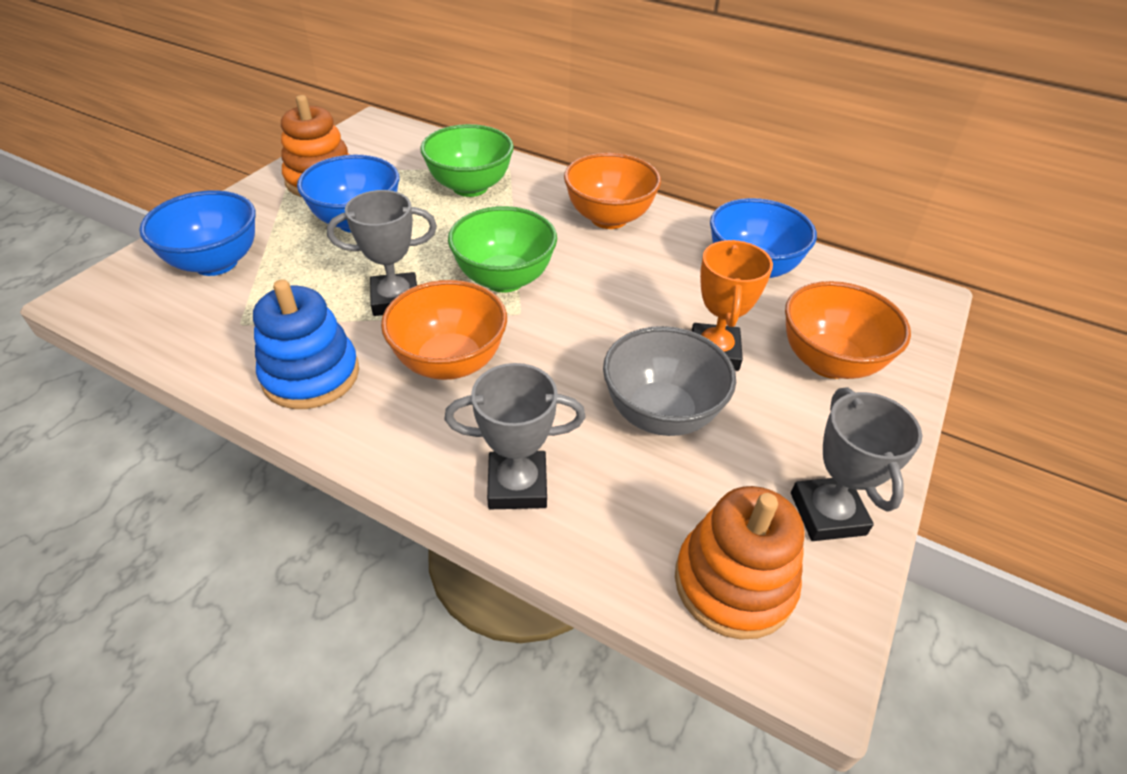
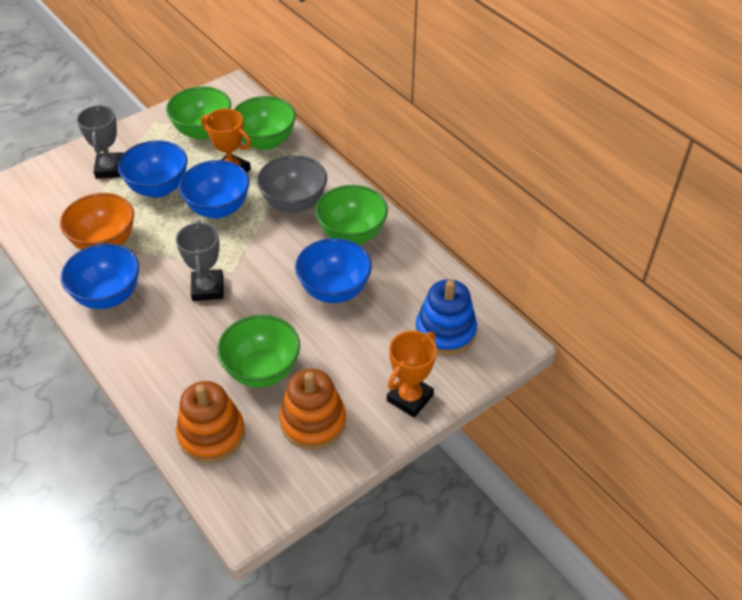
blue bowl: [139,190,256,276] [297,155,399,233] [710,198,817,278] = 3 -> [61,244,139,309] [118,140,188,197] [179,160,250,218] [295,238,372,303] = 4
green bowl: [420,124,514,197] [448,206,557,293] = 2 -> [166,86,231,140] [217,315,300,388] [233,96,296,150] [315,185,388,244] = 4
grey trophy: [327,190,437,316] [444,363,586,509] [791,387,922,541] = 3 -> [77,105,124,179] [176,220,223,301] = 2
orange bowl: [381,280,507,380] [564,153,661,229] [785,281,911,379] = 3 -> [60,193,134,250] = 1
orange trophy: [692,240,773,371] = 1 -> [201,109,251,173] [387,331,437,418] = 2

